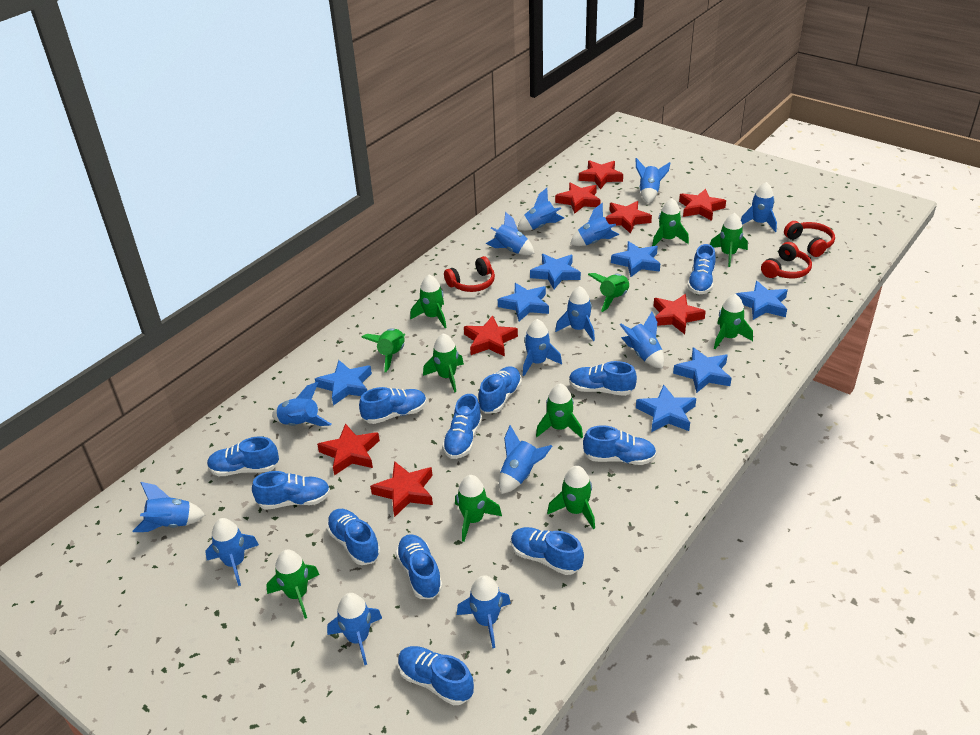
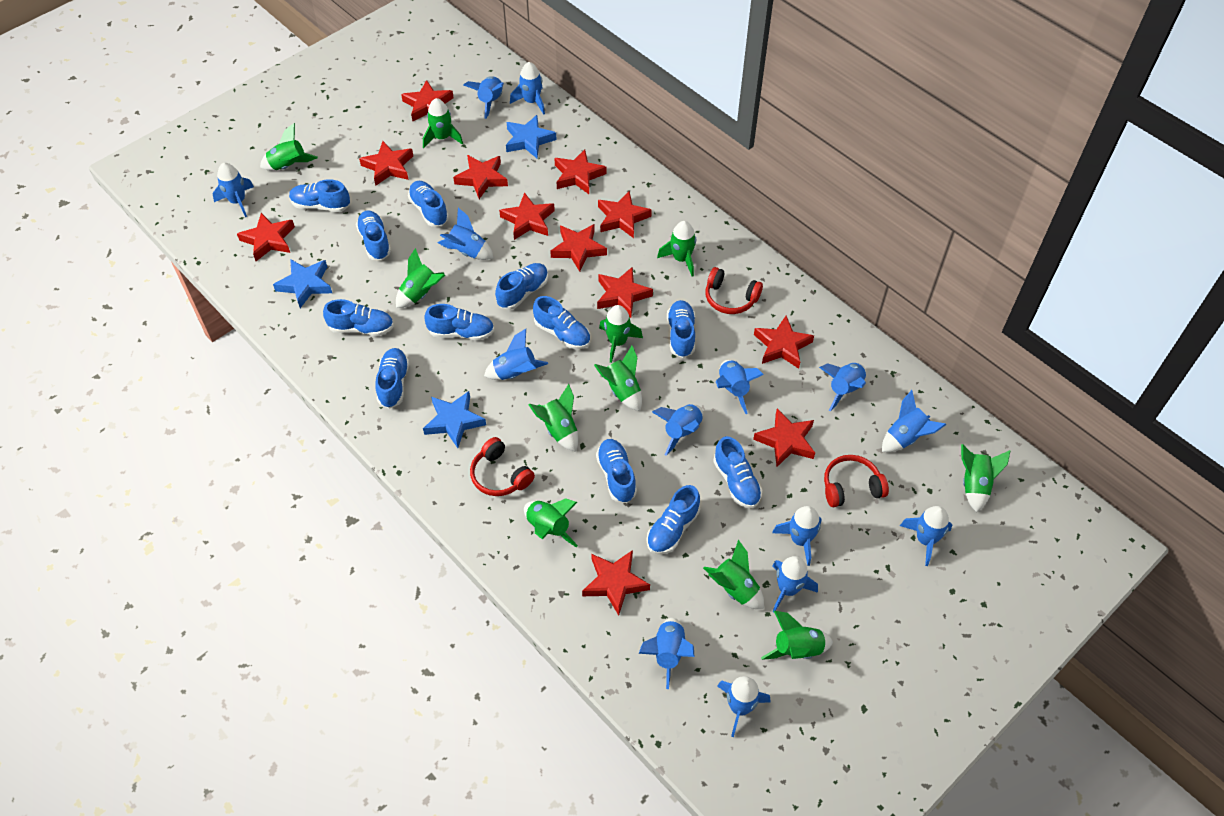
blue star: [315,360,372,406] [498,283,549,321] [530,254,581,289] [611,241,660,277] [636,385,696,432] [673,347,732,393] [736,281,788,320] = 7 -> [273,259,332,308] [423,391,486,448] [506,115,557,158] = 3
red star: [317,423,380,476] [370,461,433,517] [464,315,518,356] [555,183,601,214] [579,160,623,189] [605,201,652,234] [653,294,706,334] [679,189,726,221] = 8 -> [237,213,295,261] [359,141,413,185] [401,80,454,121] [453,155,508,199] [499,192,555,240] [550,224,607,272] [554,149,607,194] [582,550,650,616] [597,267,653,318] [598,191,652,238] [753,409,815,467] [754,316,814,369] = 12

